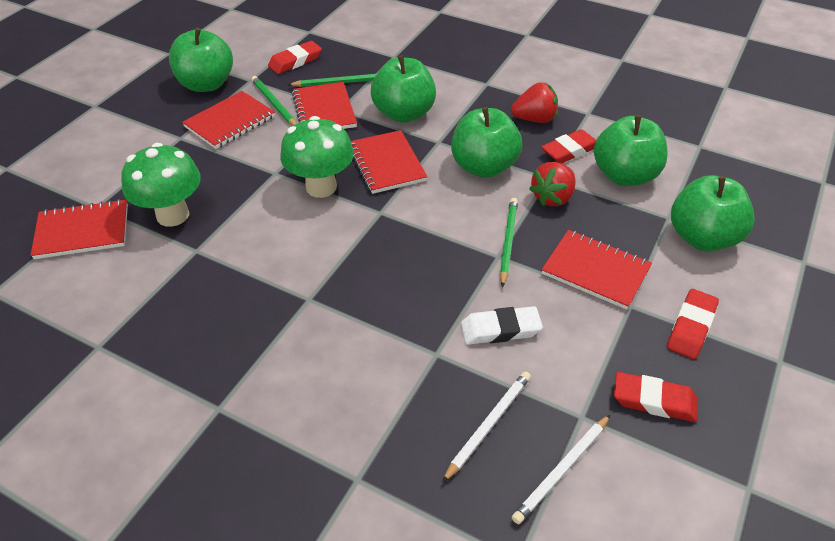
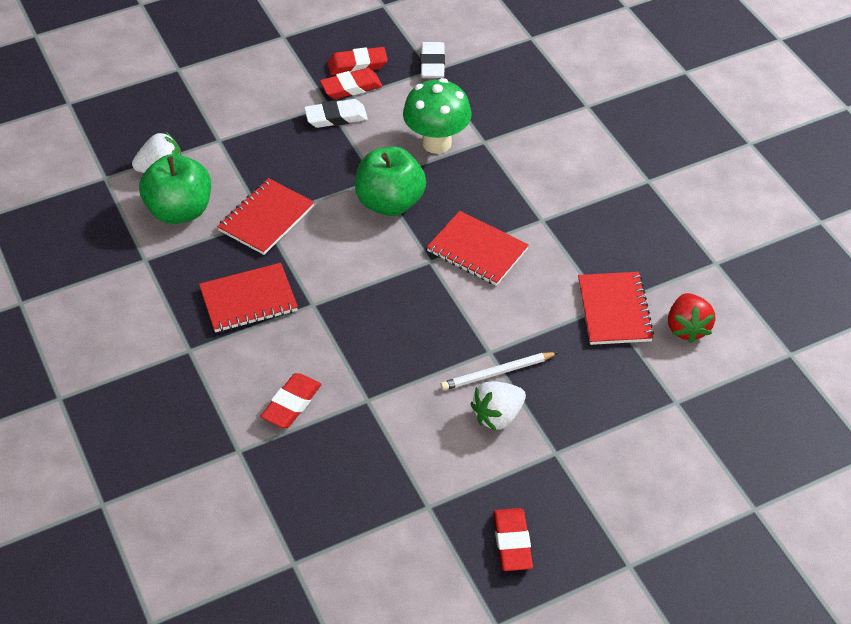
green apple: [169,28,233,92] [371,55,436,123] [451,107,522,178] [594,115,668,186] [671,175,755,251] = 5 -> [139,154,211,224] [355,147,426,216] = 2
green mushroom: [121,143,201,227] [280,116,354,198] = 2 -> [403,78,472,154] = 1
green pencil: [252,76,297,126] [288,73,377,87] [500,198,518,288] = 3 -> none = 0
red notebook: [30,199,128,259] [182,91,275,149] [292,82,357,129] [351,130,428,194] [542,230,652,310] = 5 -> [199,263,298,332] [217,178,314,255] [427,211,529,286] [578,272,654,345] = 4
red strawberry: [511,82,558,123] [529,162,576,206] = 2 -> [668,293,716,343] = 1
white eraser: [461,306,543,345] = 1 -> [304,99,368,128] [420,42,445,78] = 2
white pencil: [442,371,531,483] [512,415,610,524] = 2 -> [441,352,558,390] = 1
white strawberry: none = 0 -> [132,132,182,173] [470,381,526,431] = 2

